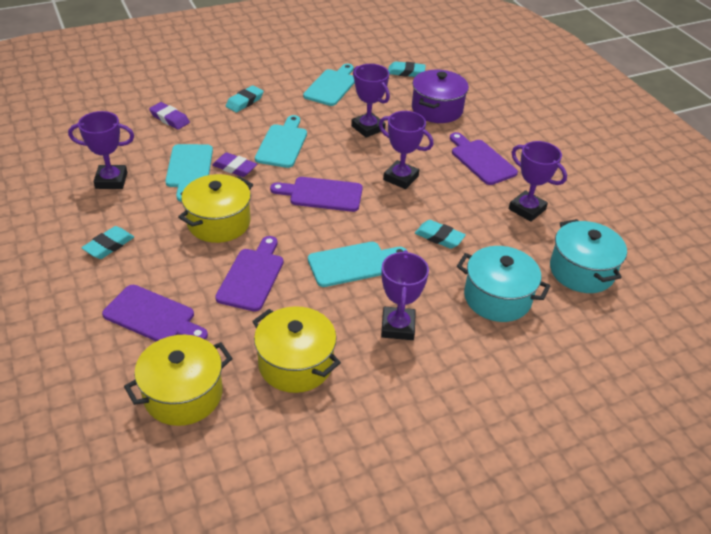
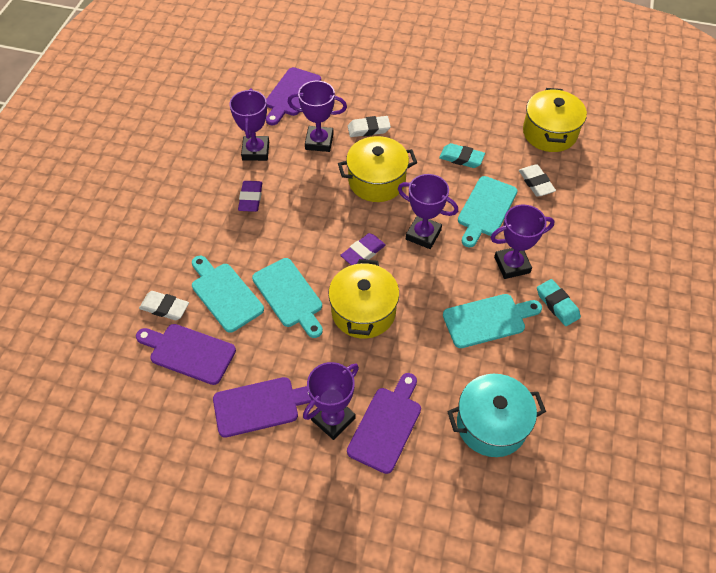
purple pot: [412,70,469,123] = 1 -> none = 0
turquoise eraser: [81,226,134,259] [226,85,264,112] [388,61,426,77] [415,220,466,249] = 4 -> [439,143,485,168] [537,279,581,326] = 2
turquoise pot: [457,246,550,322] [550,219,627,293] = 2 -> [447,374,546,457] = 1
white eraser: none = 0 -> [139,291,189,320] [348,116,391,137] [519,164,556,197] = 3

